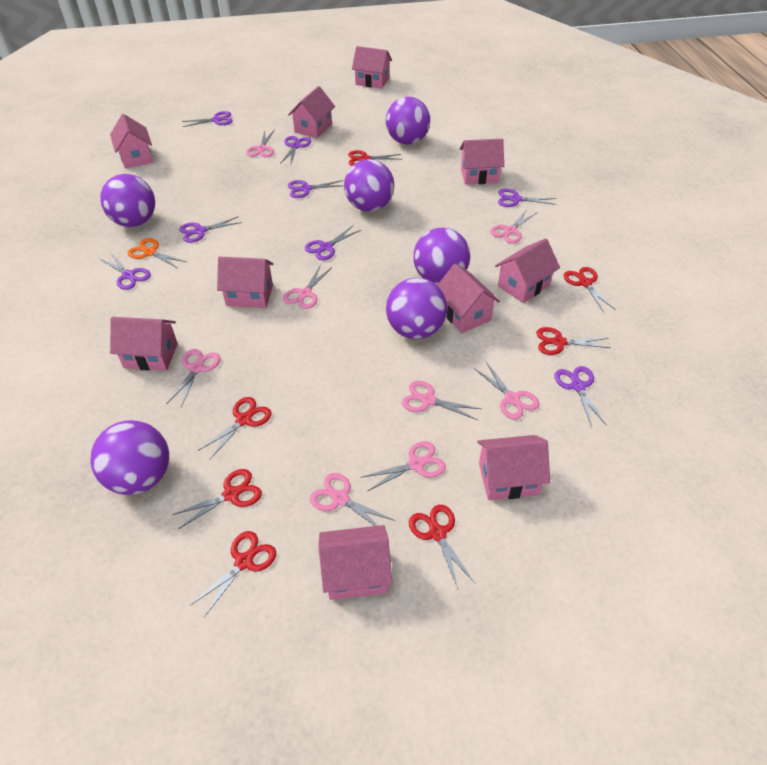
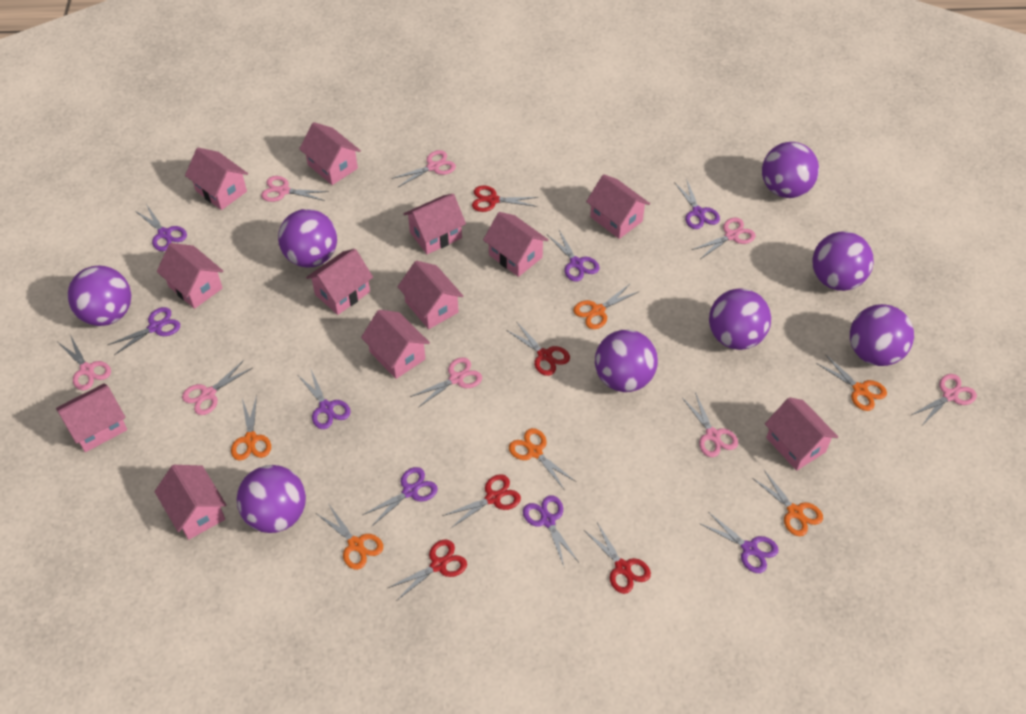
orange scissors: [128,238,186,268] = 1 -> [231,395,271,460] [316,503,383,570] [509,428,576,489] [573,283,640,329] [752,470,823,536] [816,355,887,411] = 6
pink house: [110,114,153,169] [110,317,178,371] [217,256,273,308] [288,86,335,138] [318,525,392,600] [352,46,392,89] [437,263,500,333] [460,139,504,185] [477,435,550,500] [495,238,560,303] = 10 -> [56,383,127,452] [154,465,226,540] [157,243,223,309] [185,148,248,210] [299,122,361,185] [306,249,373,315] [361,310,430,379] [398,261,463,329] [403,194,466,254] [483,212,548,277] [586,174,650,239] [765,397,838,471] = 12
purple ball: [90,420,169,495] [100,174,155,227] [344,159,394,212] [386,97,430,145] [386,278,447,339] [413,227,470,285] = 6 -> [68,265,131,326] [237,465,306,533] [278,209,337,267] [595,330,658,392] [709,288,771,350] [762,142,819,198] [812,232,874,291] [850,304,914,366] = 8
red scissors: [172,469,262,529] [190,531,276,617] [198,397,271,459] [348,150,402,166] [409,505,475,589] [536,327,610,355] [563,267,616,312] = 7 -> [388,539,467,601] [443,474,521,529] [472,186,538,212] [506,321,570,376] [584,522,651,594] = 5

